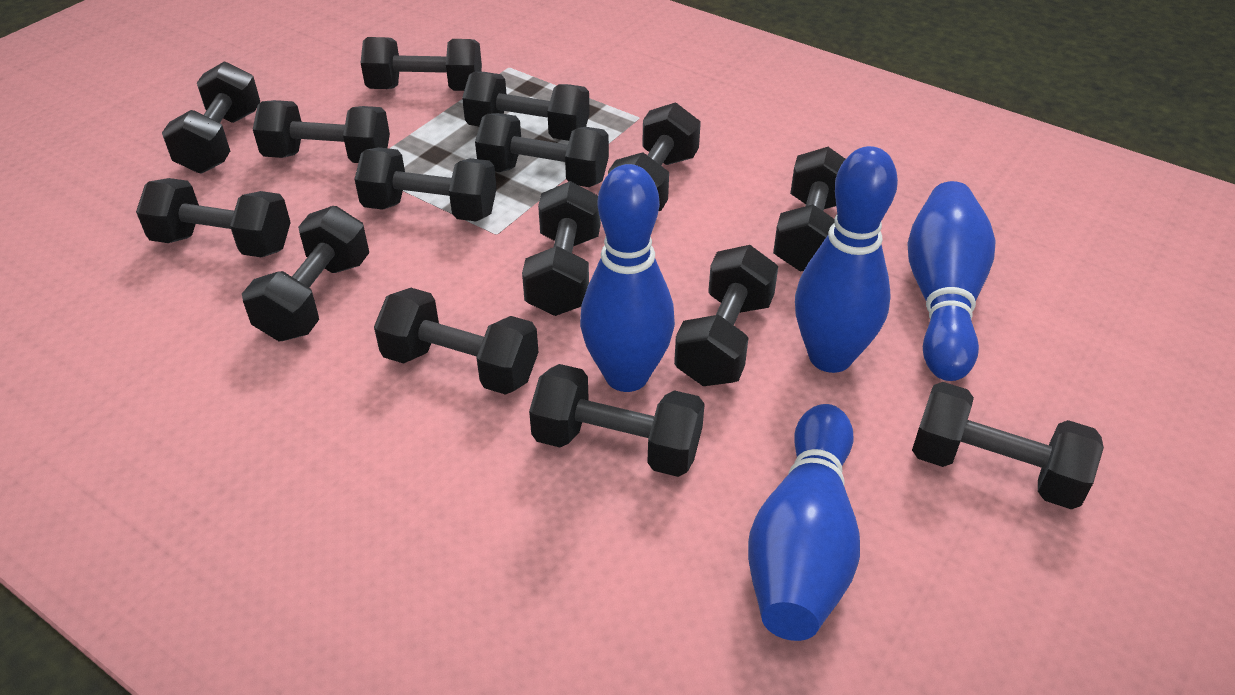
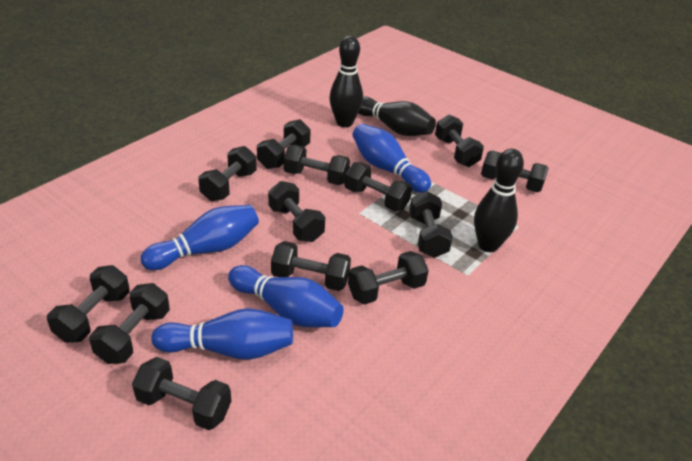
black bowling pin: none = 0 -> [329,35,363,127] [359,96,436,136] [474,149,524,252] = 3
black dumbbell: [136,178,291,257] [162,61,260,174] [242,206,369,341] [253,100,390,163] [354,147,497,221] [361,37,482,91] [374,288,538,395] [462,72,590,141] [475,113,609,187] [522,181,601,316] [529,364,705,477] [608,102,701,211] [674,245,778,386] [773,147,846,272] [912,382,1104,509] = 15 -> [47,265,130,343] [89,283,170,364] [132,357,231,430] [198,146,257,201] [257,119,311,169] [268,181,325,242] [271,241,351,291] [283,145,350,185] [345,162,412,211] [348,251,429,304] [409,191,453,258] [435,114,484,167] [481,151,549,192] = 13

